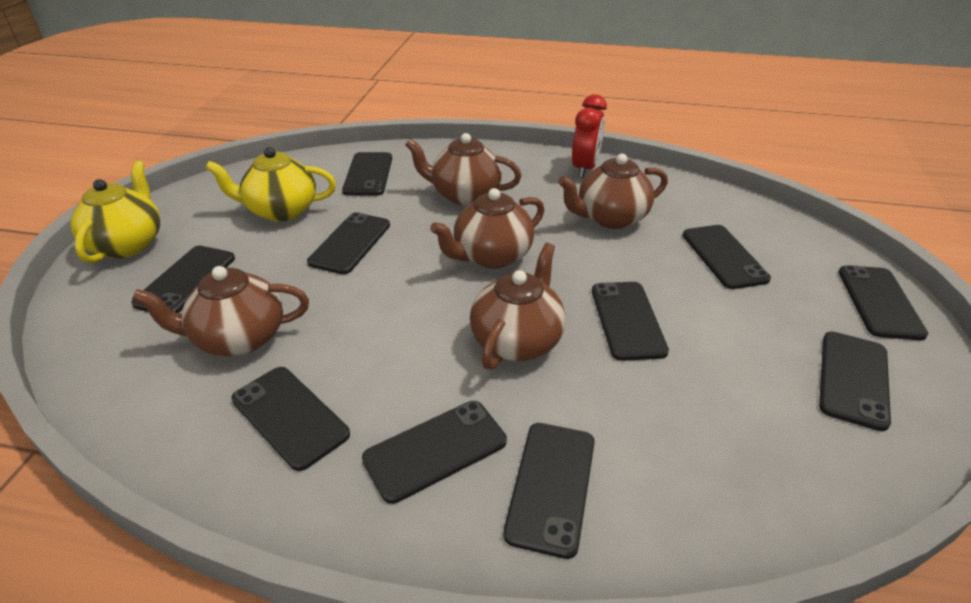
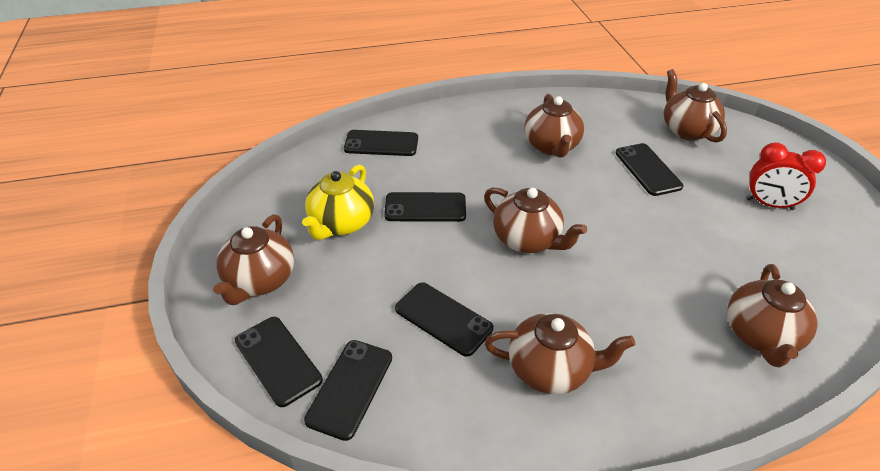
black phone: [131,246,235,313] [231,367,350,471] [307,212,390,274] [342,152,392,196] [362,401,507,504] [504,423,595,559] [592,282,669,361] [683,225,771,289] [819,332,891,431] [838,265,928,340] = 10 -> [235,317,323,407] [304,340,392,441] [344,130,418,156] [384,192,466,222] [395,282,493,357] [615,143,683,196] = 6
brown teapot: [132,266,309,356] [405,133,522,206] [430,188,545,269] [470,243,566,370] [558,154,668,229] = 5 -> [213,214,294,305] [484,187,587,253] [485,313,635,394] [524,94,584,157] [664,69,727,143] [727,264,818,368] = 6
yellow teapot: [71,161,161,263] [205,147,336,222] = 2 -> [302,165,374,240] = 1

